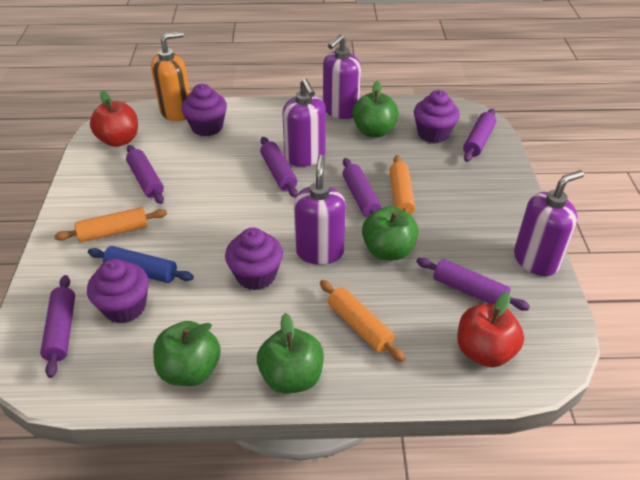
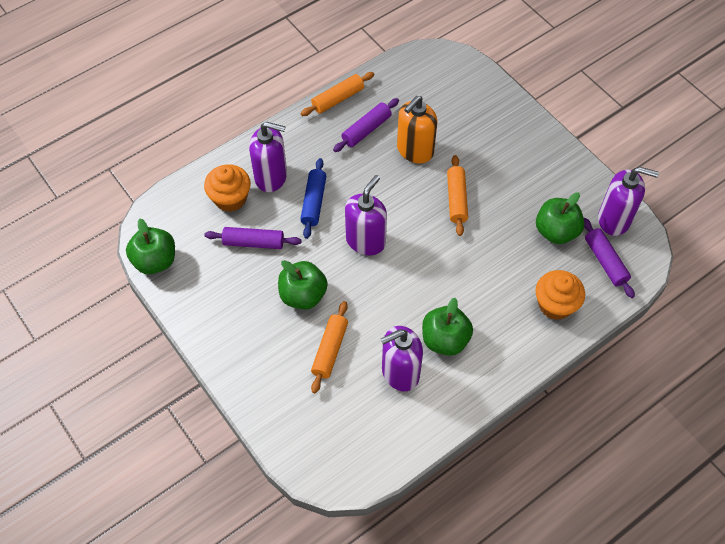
orange cupcake: none = 0 -> [204,164,251,212] [535,270,585,320] = 2
purple cupcake: [87,259,149,323] [182,84,227,136] [225,228,283,290] [414,90,460,143] = 4 -> none = 0
purple rolling pin: [40,275,75,378] [126,145,164,204] [260,137,298,198] [343,158,381,218] [416,258,530,311] [463,109,496,162] = 6 -> [204,227,301,249] [333,98,399,152] [584,218,635,298] = 3
red apple: [90,91,138,147] [457,292,524,367] = 2 -> none = 0

